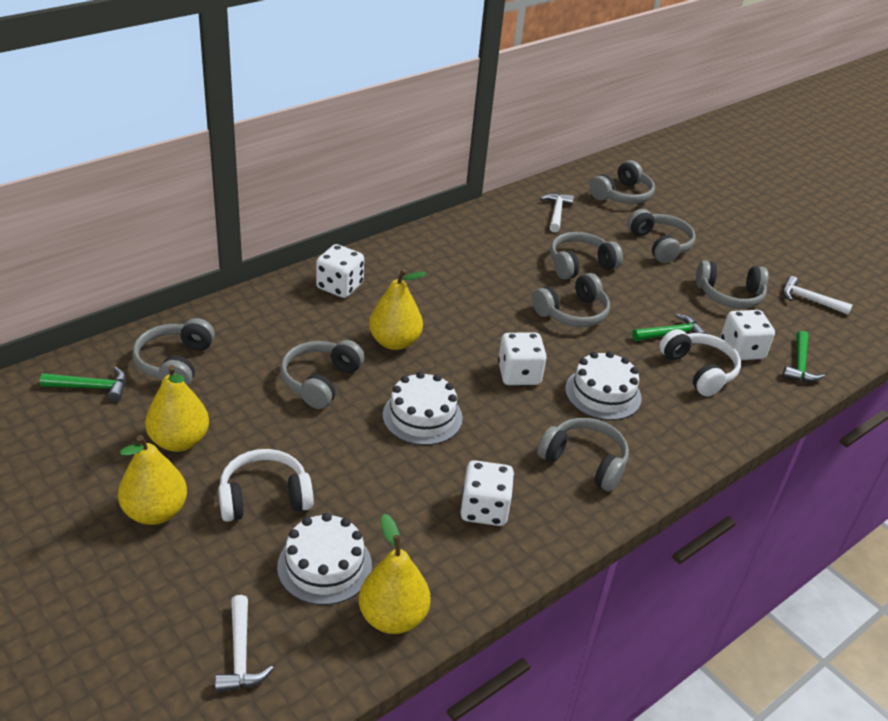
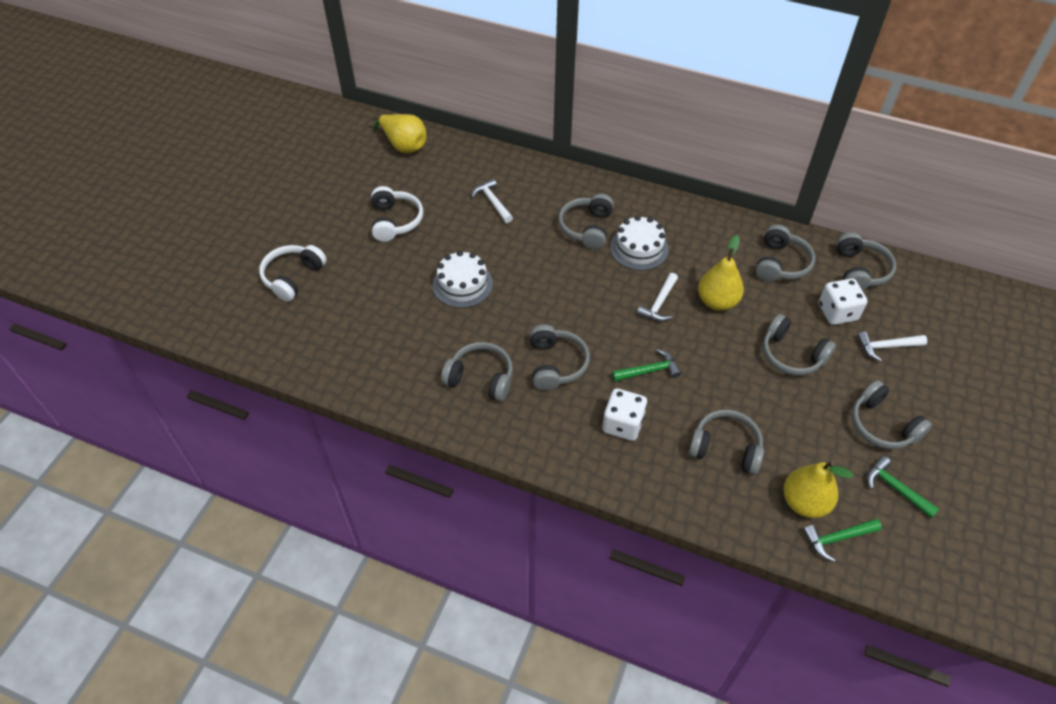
white cake: [277,513,372,605] [382,371,463,445] [565,351,642,420] = 3 -> [433,251,493,308] [610,215,669,271] = 2
white dice: [316,244,364,298] [461,460,514,526] [498,333,547,385] [720,310,775,360] = 4 -> [602,388,647,441] [819,278,867,325] = 2
yellow pear: [118,435,187,525] [145,365,209,452] [359,514,431,634] [369,269,426,350] = 4 -> [373,114,427,153] [698,235,744,311] [783,461,853,518] = 3

